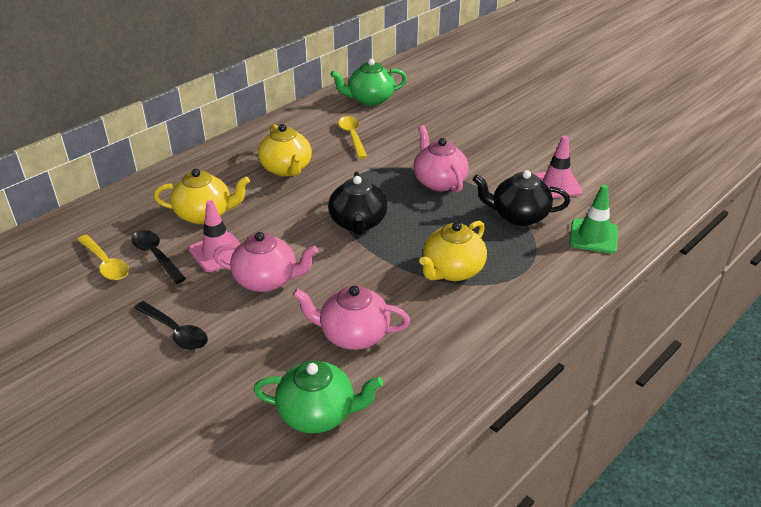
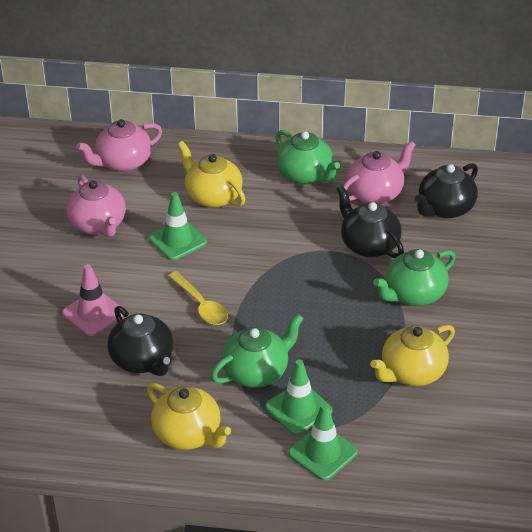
black spoon: [132,230,186,284] [134,301,208,350] = 2 -> none = 0
black teapot: [328,172,387,235] [473,170,570,226] = 2 -> [107,306,173,376] [336,185,404,258] [415,163,478,218] = 3
green teapot: [253,361,383,433] [330,59,407,106] = 2 -> [211,314,304,388] [275,130,340,184] [373,249,456,306] = 3
green traffic cone: [569,185,618,253] = 1 -> [148,192,207,261] [265,359,332,435] [288,403,358,481] = 3
pink traffic cone: [189,200,241,272] [534,136,583,198] = 2 -> [62,264,123,336] = 1
yellow spoon: [77,235,129,280] [338,116,367,159] = 2 -> [168,271,228,325] = 1

